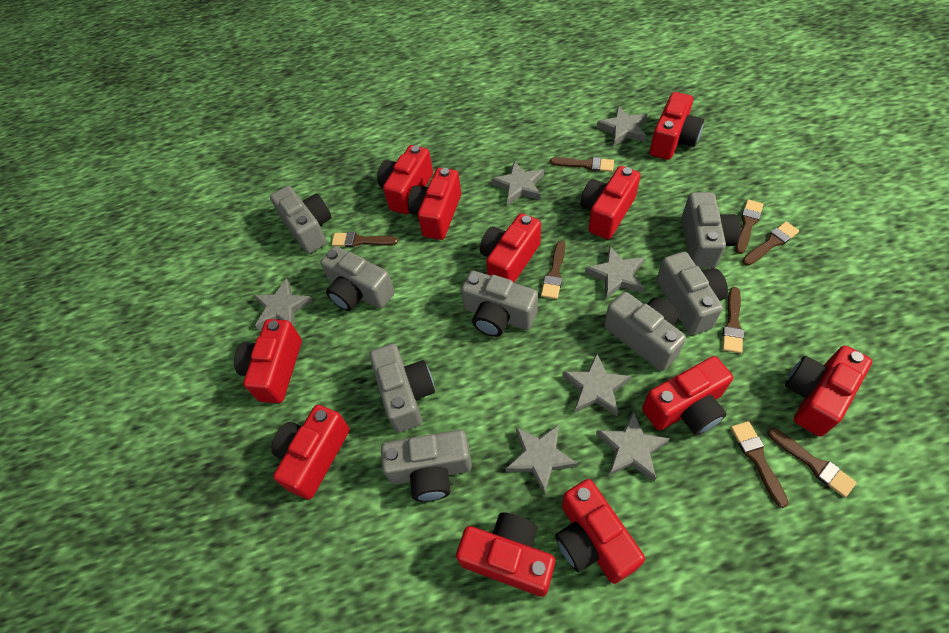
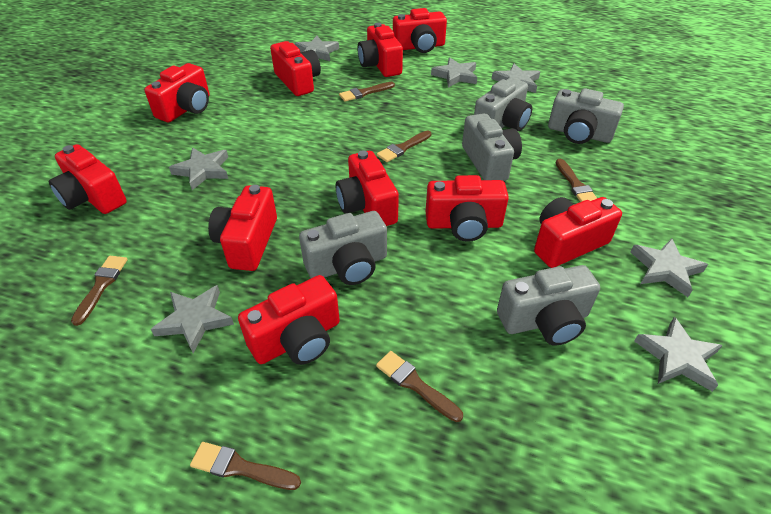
brown brush: [331,232,398,247] [541,241,565,299] [550,157,614,172] [723,287,744,353] [731,421,788,508] [735,199,764,254] [742,222,799,266] [767,428,857,497] = 8 -> [71,256,127,326] [190,442,301,490] [339,82,395,102] [376,351,463,422] [377,131,431,162] [556,159,597,202] = 6
grey camera: [270,186,332,254] [320,246,395,311] [369,344,435,433] [381,430,472,502] [461,271,538,337] [604,292,686,371] [656,252,728,335] [682,192,741,269] = 8 -> [299,211,387,285] [462,113,522,181] [474,77,532,131] [497,265,600,345] [548,88,624,144] = 5
red camera: [234,319,302,403] [271,405,350,499] [377,145,433,214] [408,168,461,240] [456,513,555,597] [480,213,541,283] [555,479,645,584] [580,166,641,239] [642,356,733,435] [650,92,704,160] [785,346,872,437] = 11 -> [48,144,127,214] [144,63,210,122] [208,185,277,271] [238,275,340,365] [270,41,321,96] [336,150,399,226] [358,23,403,77] [393,8,447,53] [426,175,509,242] [534,197,622,268] = 10

